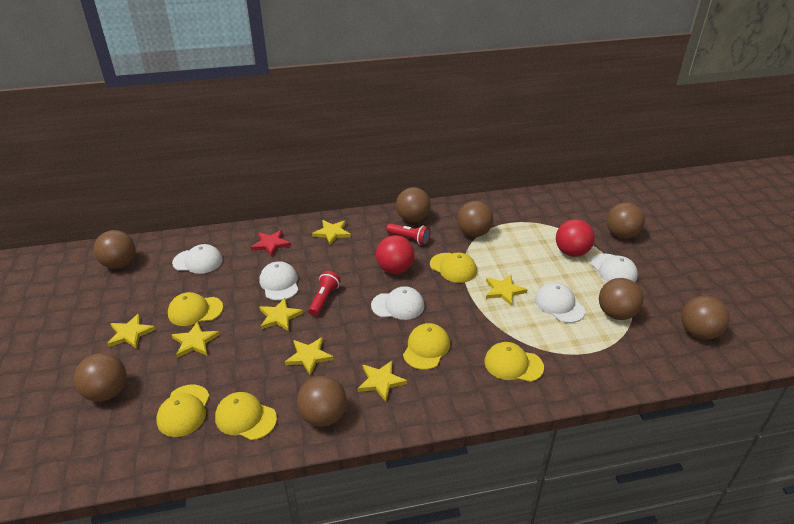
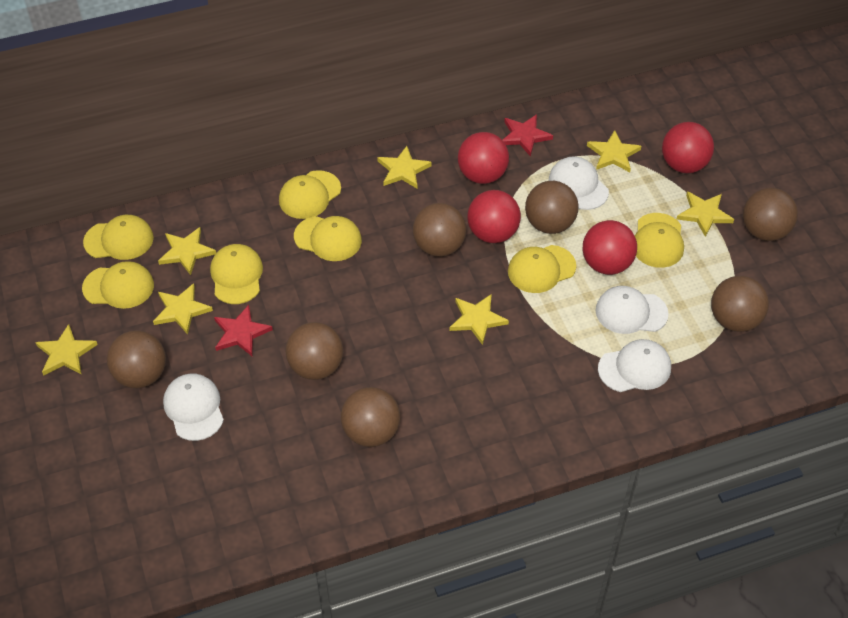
brown ball: [74,353,127,402] [94,230,136,269] [297,376,347,427] [396,187,431,222] [457,201,493,237] [599,278,643,320] [607,202,645,239] [681,296,730,339] = 8 -> [107,330,166,388] [285,322,343,380] [341,387,400,447] [413,203,466,257] [525,181,578,234] [711,276,769,332] [743,188,798,241] = 7
red ball: [376,235,414,274] [556,219,595,257] = 2 -> [458,132,509,184] [467,190,521,243] [583,220,637,275] [662,122,714,173] = 4
red flashlight: [308,271,340,316] [386,223,430,245] = 2 -> none = 0
red star: [251,230,291,257] = 1 -> [214,305,273,356] [503,114,553,157] = 2
white cap: [172,244,223,274] [260,261,299,301] [371,286,425,320] [535,282,585,323] [591,254,638,282] = 5 -> [163,373,224,441] [549,156,609,210] [596,286,669,334] [598,339,671,392] = 4
yellow cap: [156,384,210,437] [168,292,223,326] [215,392,277,440] [403,323,450,370] [430,253,477,283] [484,342,544,382] = 6 -> [82,261,154,309] [83,215,154,260] [210,244,263,304] [279,170,341,219] [294,216,362,261] [508,245,576,293] [635,213,684,268] = 7

